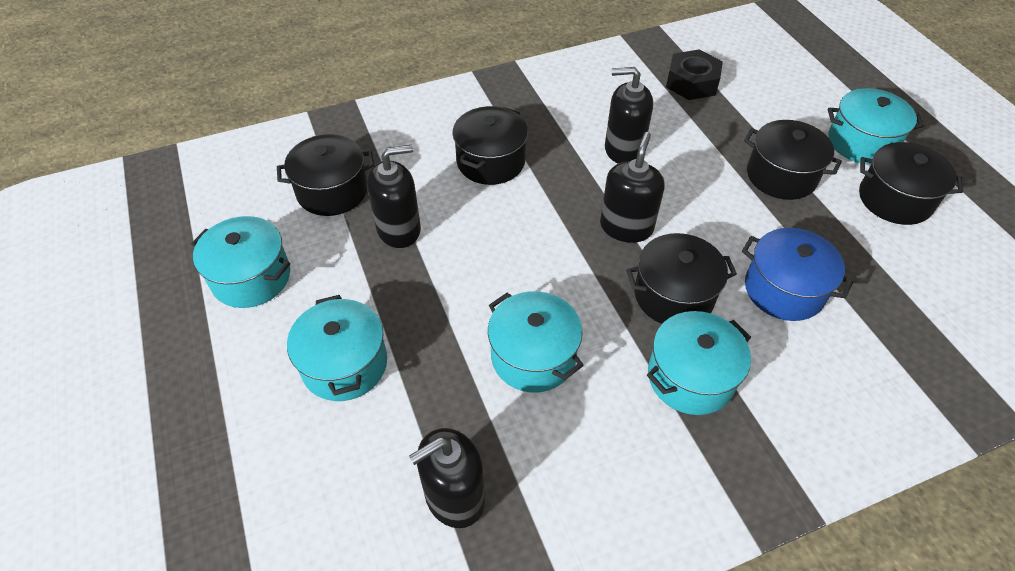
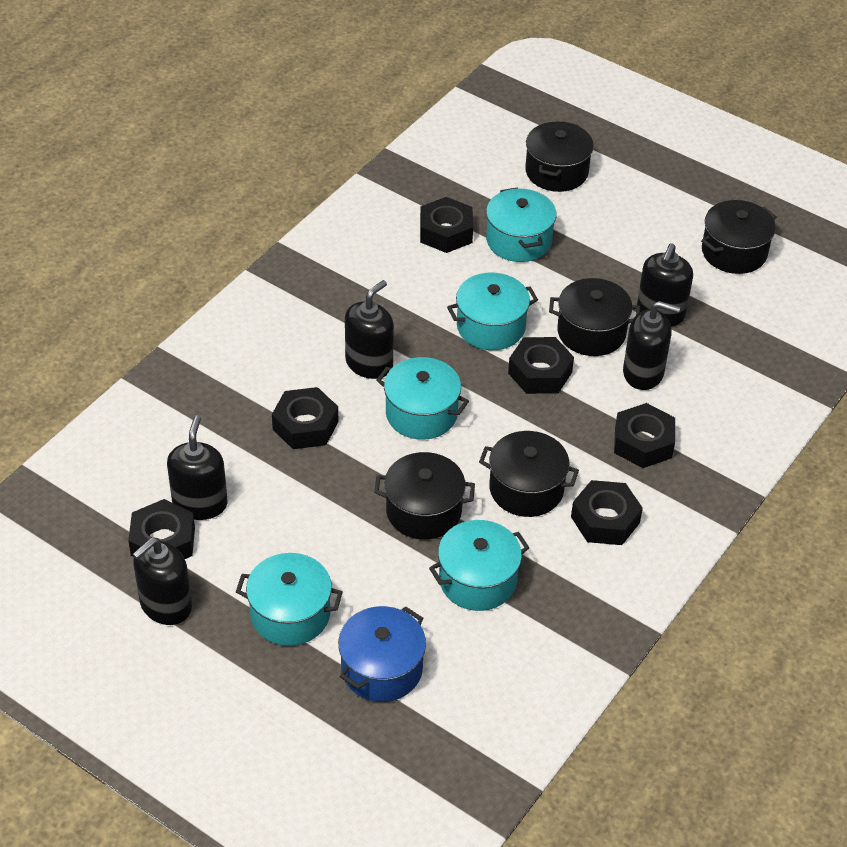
black nut: [666,49,723,100] = 1 -> [128,499,195,559] [272,387,339,449] [420,197,473,253] [508,337,574,394] [571,480,643,545] [614,403,675,468] = 6
black soap dispenser: [367,145,421,248] [409,428,485,528] [600,132,665,243] [605,67,653,163] = 4 -> [133,537,192,625] [167,416,228,520] [345,280,394,379] [623,301,680,390] [637,243,693,326] = 5

